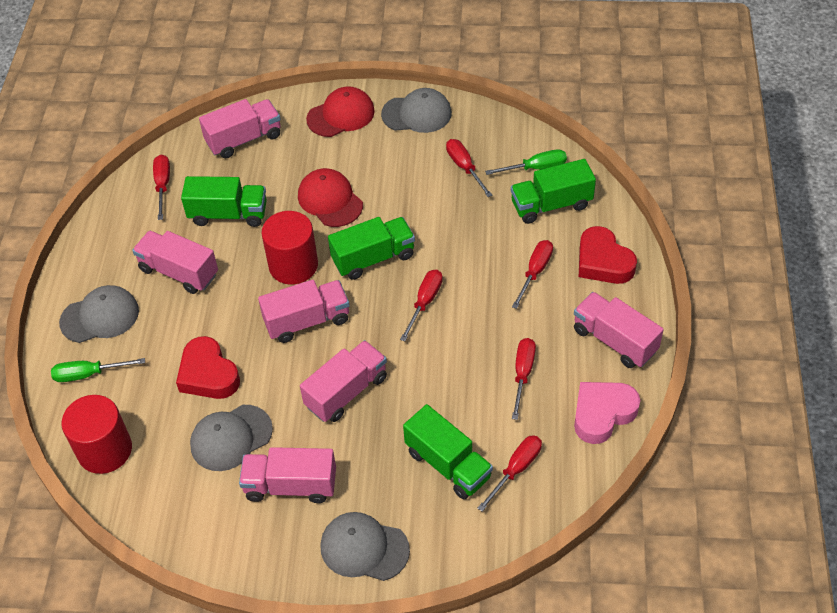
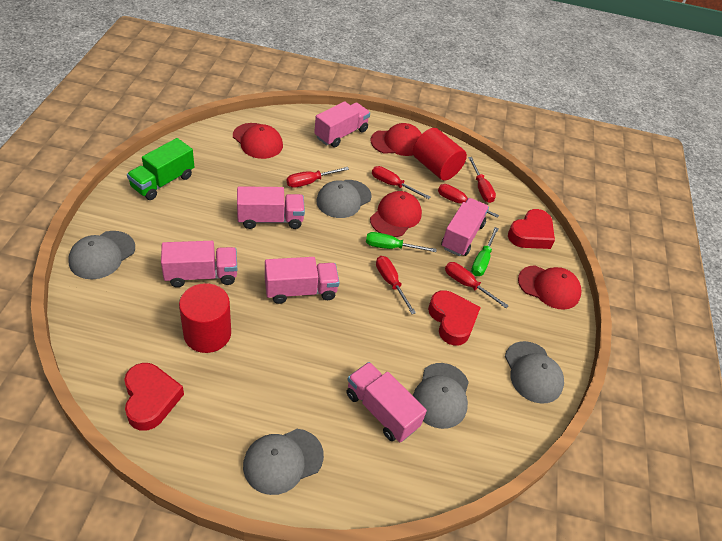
green truck: [181,176,267,227] [328,217,415,280] [403,404,493,500] [511,159,596,224] = 4 -> [127,138,194,200] = 1
grey cap: [59,285,139,343] [190,405,273,471] [320,512,410,581] [381,88,452,133] = 4 -> [68,231,135,279] [243,429,324,495] [316,180,372,218] [413,363,469,429] [505,341,564,404] = 5
pink heart: [574,382,640,444] = 1 -> none = 0
red cap: [298,168,363,227] [306,86,375,137] = 2 -> [233,123,283,159] [370,191,422,237] [371,123,422,156] [518,265,581,310] = 4
red heart: [176,336,240,399] [579,226,637,284] = 2 -> [124,363,184,431] [428,290,481,346] [508,209,555,249] = 3

